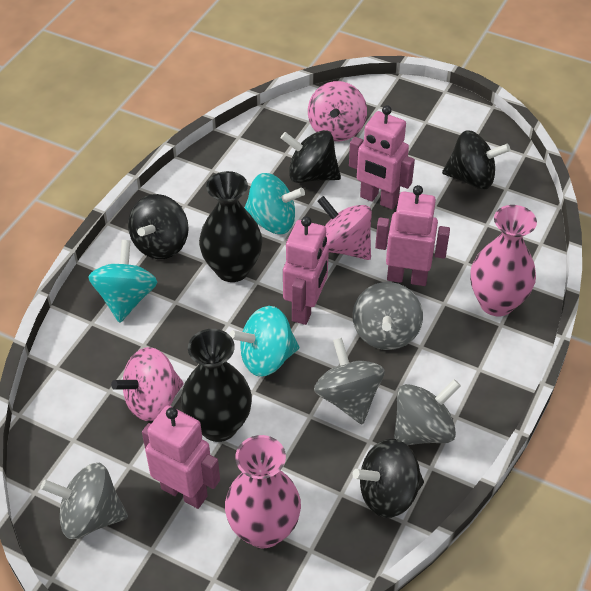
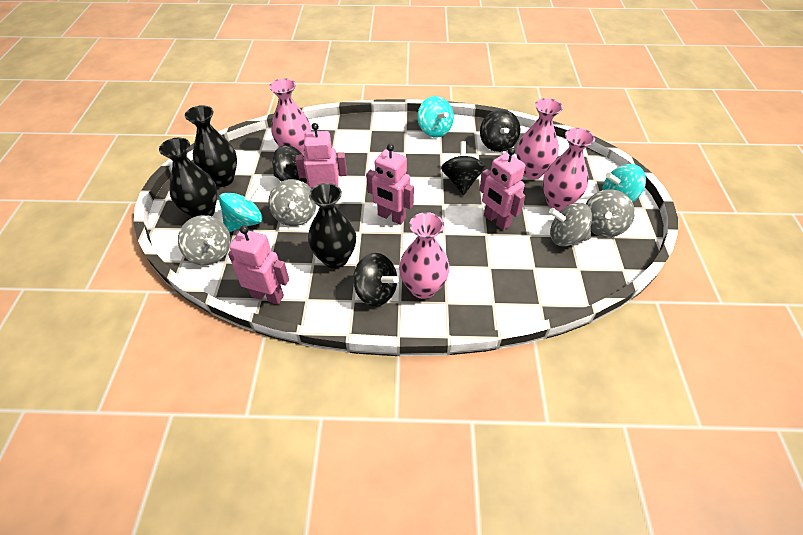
black vase: [181,329,252,442] [199,171,262,282] = 2 -> [159,138,217,218] [185,105,237,187] [308,183,356,269] = 3
pink spinning top: [111,347,184,421] [308,81,367,141] [317,196,372,260] = 3 -> none = 0
pink vase: [225,435,301,548] [470,205,537,316] = 2 -> [269,78,311,155] [399,212,450,299] [516,98,563,179] [543,128,595,211] = 4

